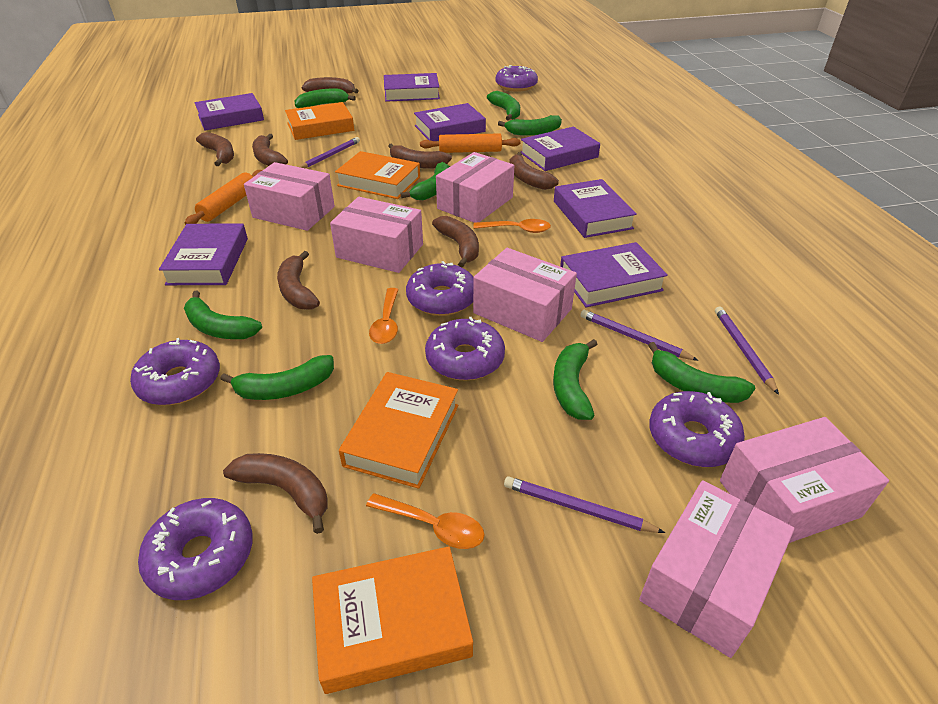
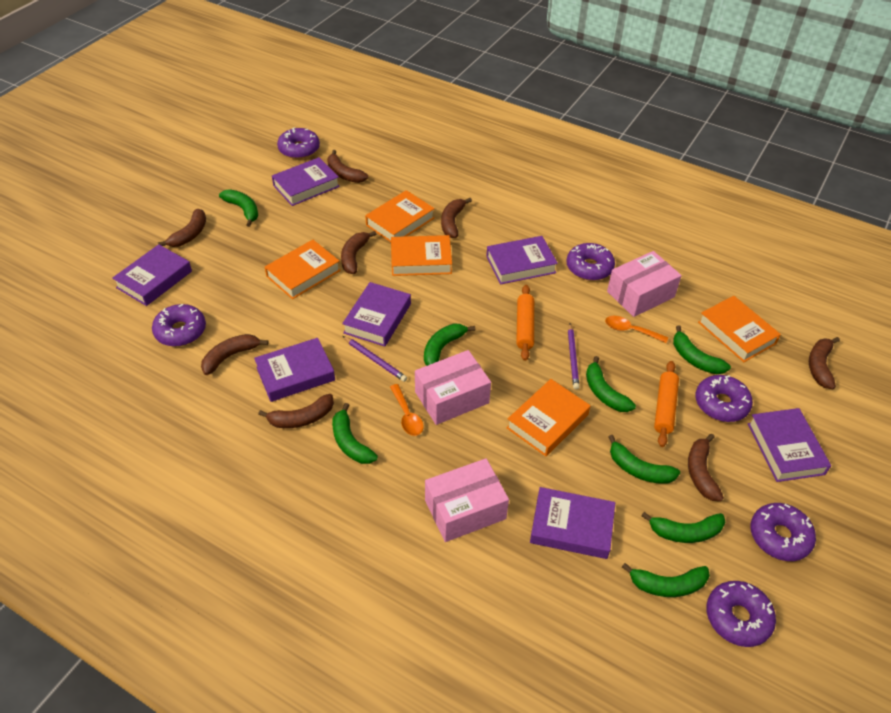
orange book: [285,102,354,140] [312,546,473,694] [335,151,420,199] [339,372,458,489] = 4 -> [265,240,341,299] [365,190,435,242] [391,235,452,276] [506,379,590,456] [698,296,781,362] = 5
orange spoon: [366,493,485,549] [369,288,399,344] [473,219,551,233] = 3 -> [390,384,424,436] [605,316,668,343] = 2
pink box: [244,162,335,231] [330,197,423,273] [436,152,514,223] [473,248,577,342] [639,480,794,658] [720,417,889,543] = 6 -> [415,350,491,425] [425,458,509,542] [607,251,682,317] = 3
purple pencil: [299,137,360,168] [504,476,665,533] [580,310,699,361] [715,306,779,395] = 4 -> [343,336,407,382] [568,323,579,389] = 2

